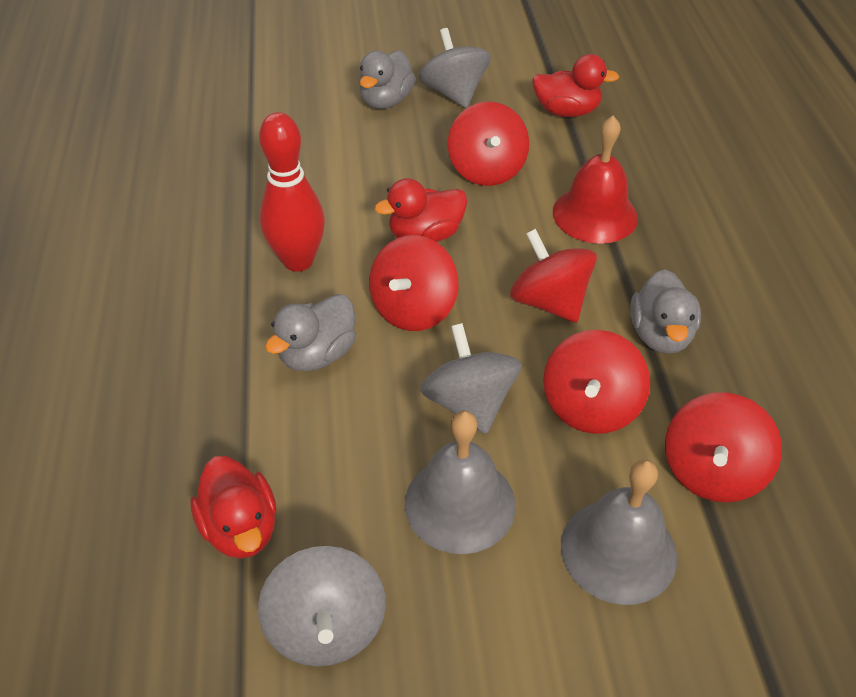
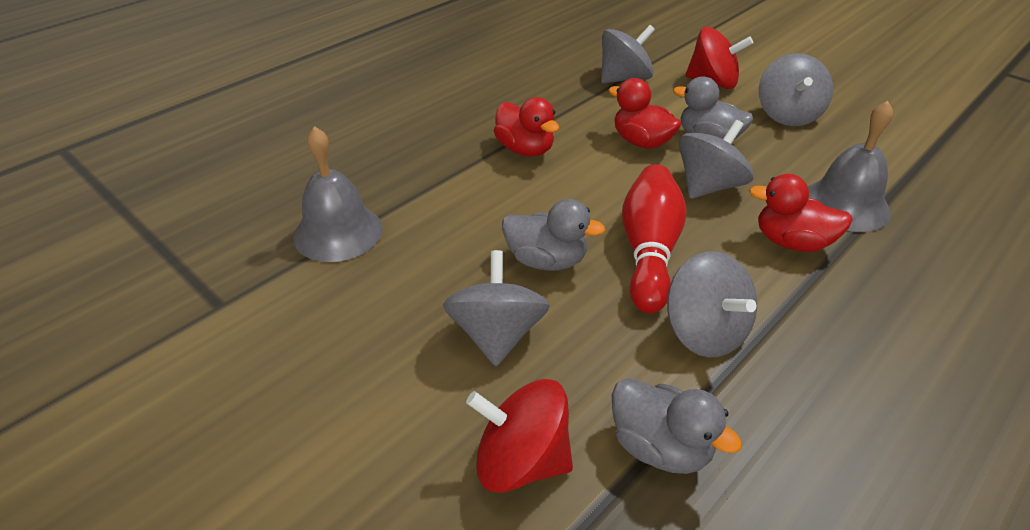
grey spinning top: [258,546,386,667] [418,28,491,108] [420,323,521,434] = 3 -> [443,250,550,366] [601,25,655,83] [667,251,757,358] [679,120,754,199] [759,53,833,126] = 5
red bell: [553,116,638,244] = 1 -> none = 0
red spinning top: [369,235,458,331] [448,102,529,186] [510,229,597,323] [543,330,650,434] [665,392,782,502] = 5 -> [466,379,573,493] [685,27,753,89] = 2

